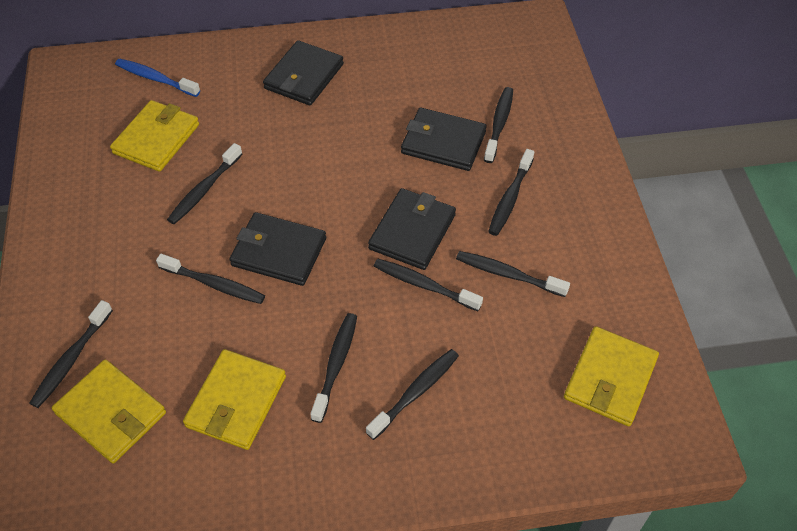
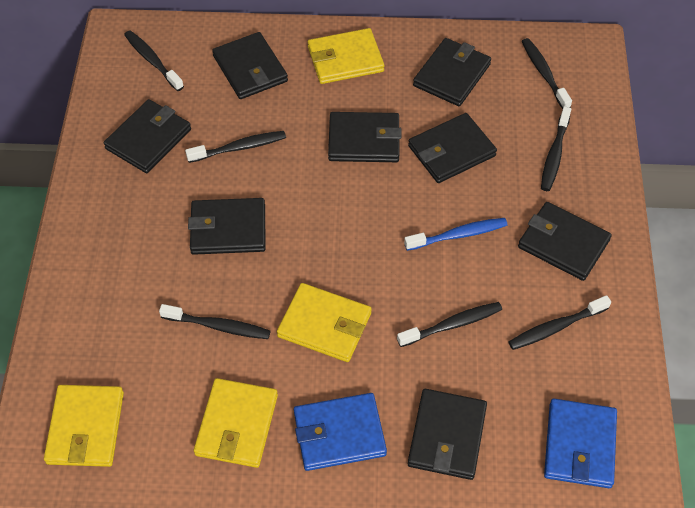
black toothbrush: [29,300,113,408] [156,254,265,304] [167,143,242,224] [310,313,357,423] [366,349,459,440] [374,259,483,311] [456,251,570,297] [484,87,513,163] [488,149,534,236] = 9 -> [124,30,184,91] [159,304,270,339] [185,131,286,163] [397,302,502,347] [509,295,611,350] [522,38,572,109] [541,106,571,191] = 7
black wallet: [229,212,326,286] [263,40,344,105] [368,188,456,270] [401,108,487,171] = 4 -> [104,99,191,173] [188,198,266,255] [212,32,288,99] [328,112,401,162] [408,113,497,183] [408,389,487,480] [413,38,491,106] [518,202,612,281] = 8
blue wallet: none = 0 -> [294,393,387,471] [544,399,617,488] = 2

